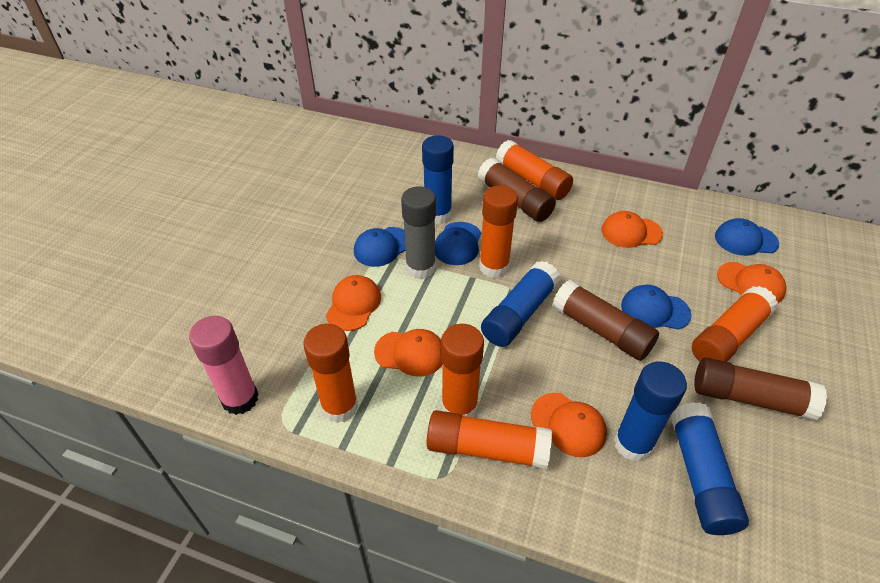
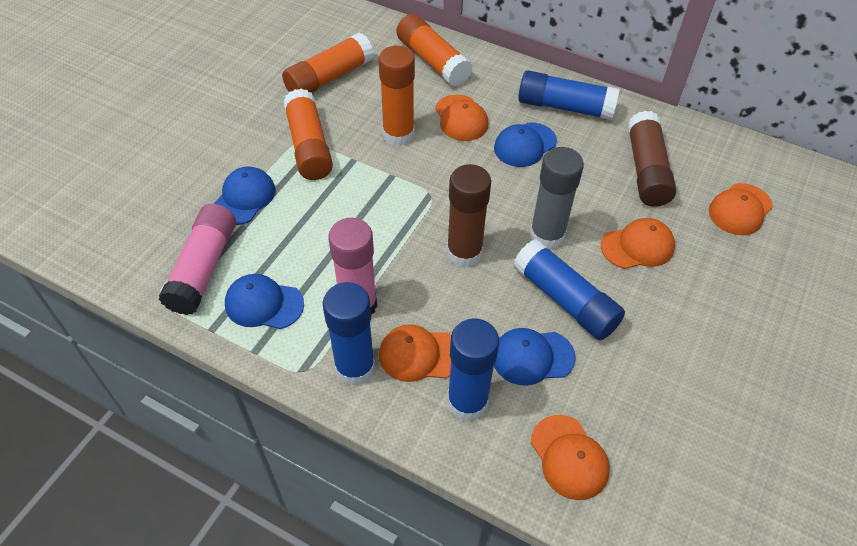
brown glue stick: [477,158,556,222] [553,280,659,361] [694,357,827,421] = 3 -> [447,164,491,268] [627,111,676,207] = 2
orange glue stick: [303,324,358,423] [426,410,552,469] [441,324,484,418] [479,185,518,278] [496,140,573,200] [692,286,778,362] = 6 -> [282,32,374,93] [283,89,333,180] [378,46,415,146] [396,14,473,87] = 4
pink glue stick: [189,316,259,415] = 1 -> [159,204,236,315] [328,218,377,315] = 2

